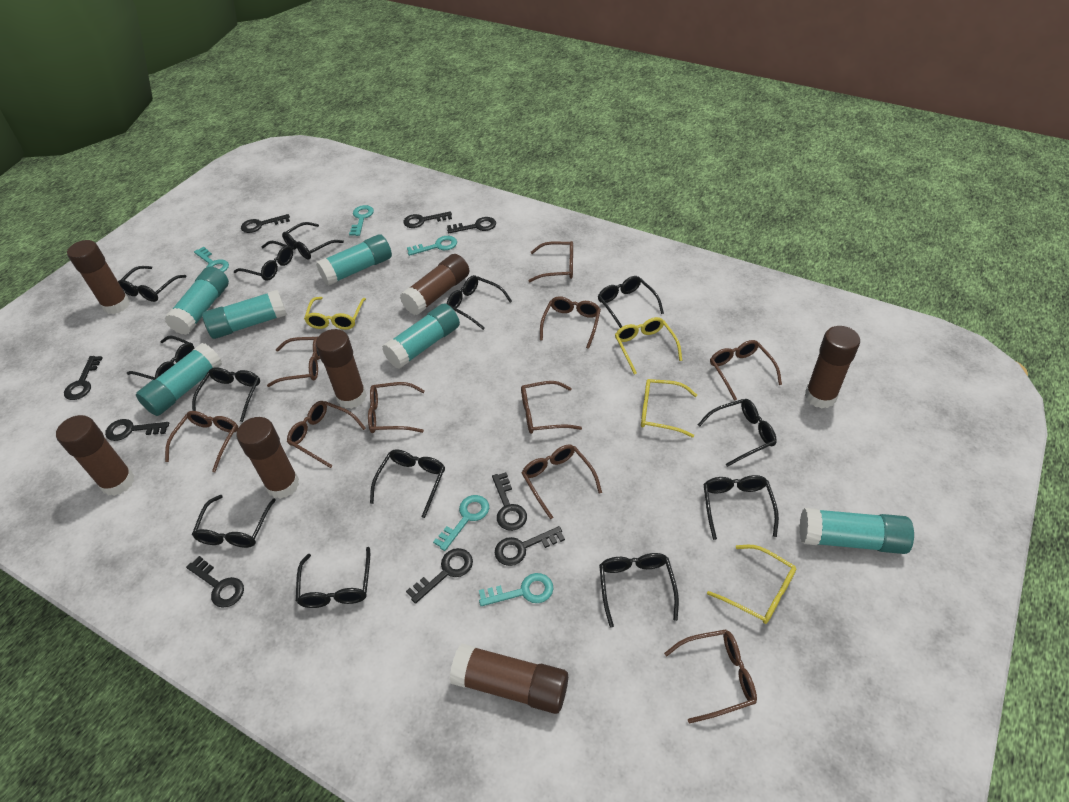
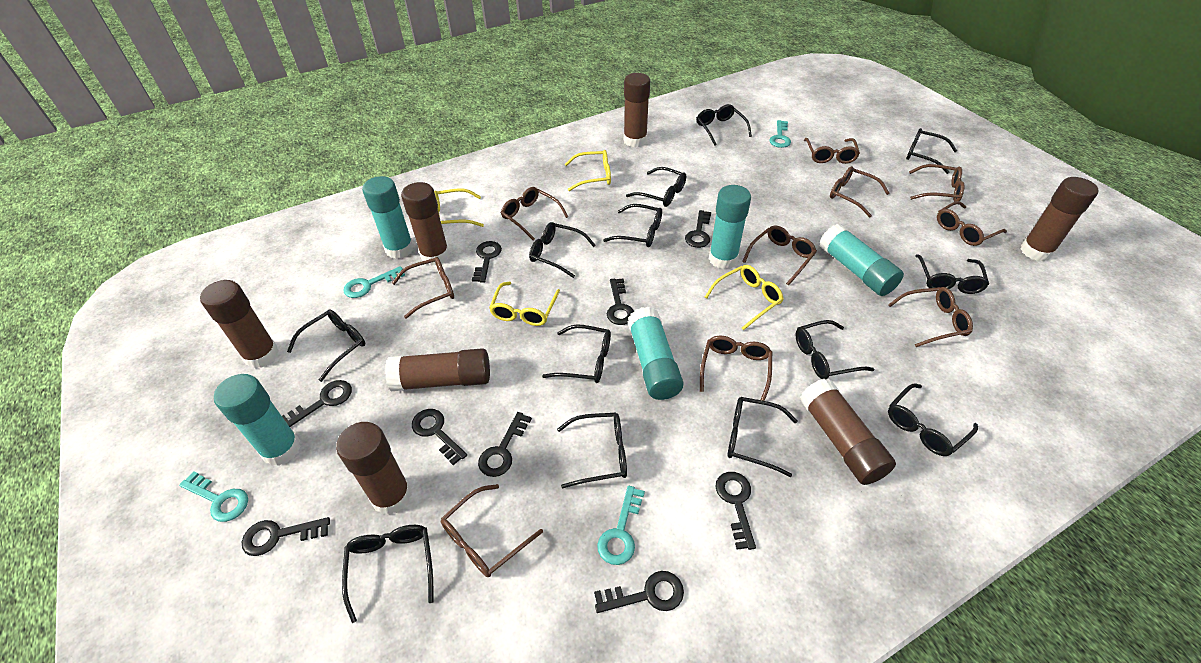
turquoise glue stick: [136,343,222,416] [165,267,229,335] [202,290,287,339] [316,234,392,286] [382,304,460,369] [799,508,914,554] = 6 -> [214,374,301,466] [362,176,414,259] [628,307,684,400] [709,185,751,269] [820,224,904,296] = 5
turquoise key: [194,247,229,272] [349,205,374,236] [407,236,457,256] [433,495,489,551] [479,573,553,606] = 5 -> [179,471,248,522] [343,266,405,298] [597,486,645,565] [769,120,791,148] = 4

